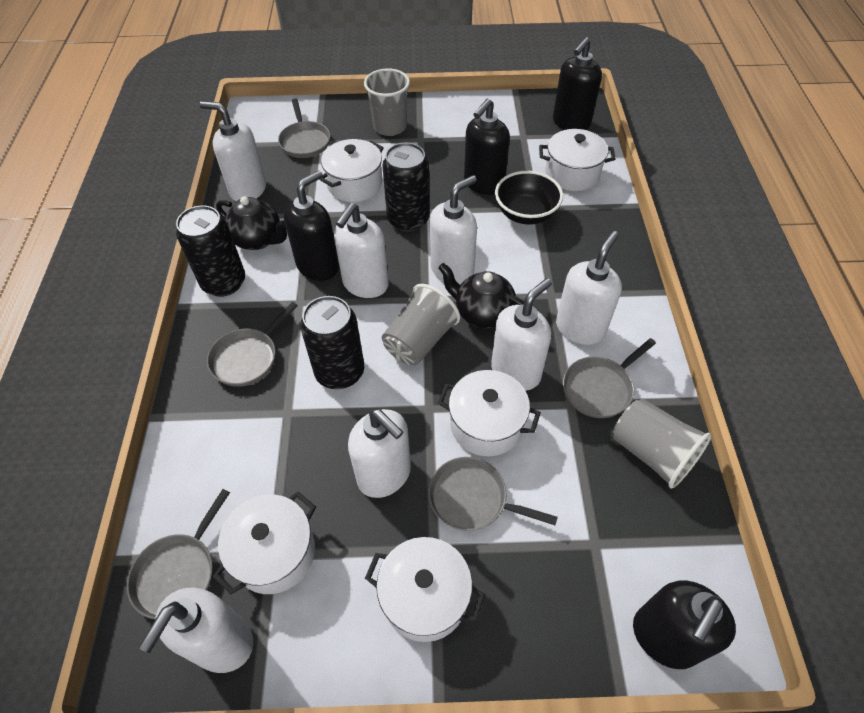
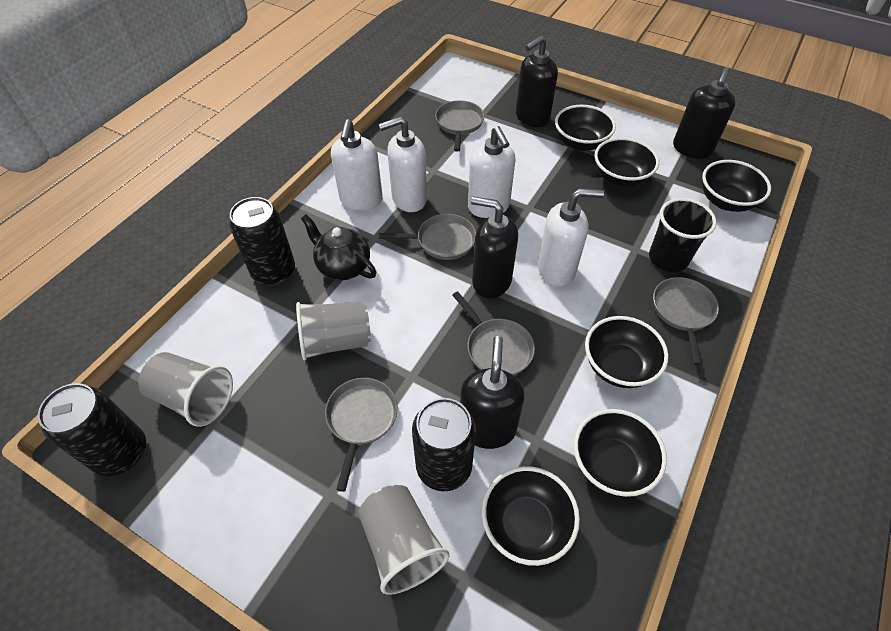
black bowl: [495,171,563,224] = 1 -> [482,466,580,566] [555,105,616,151] [574,409,667,497] [585,316,668,388] [595,137,659,187] [702,160,771,212] = 6
black cup: none = 0 -> [649,198,717,272] = 1
black teapot: [216,196,287,250] [438,263,524,328] = 2 -> [301,214,376,281] = 1
white pot: [213,491,316,594] [319,139,384,202] [365,537,485,642] [438,370,541,456] [539,129,615,191] = 5 -> none = 0
white soap dispenser: [139,588,253,673] [199,101,266,201] [334,203,389,298] [348,409,411,498] [430,175,477,285] [491,278,552,391] [556,231,622,345] = 7 -> [331,119,383,210] [378,117,427,212] [468,126,515,218] [538,188,604,286] = 4

